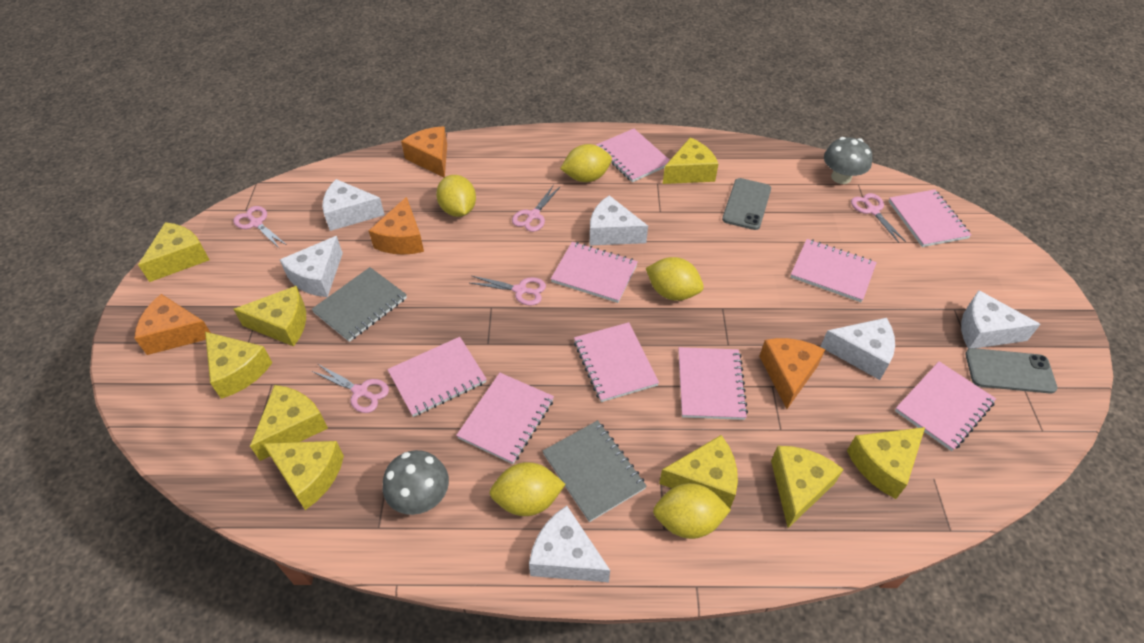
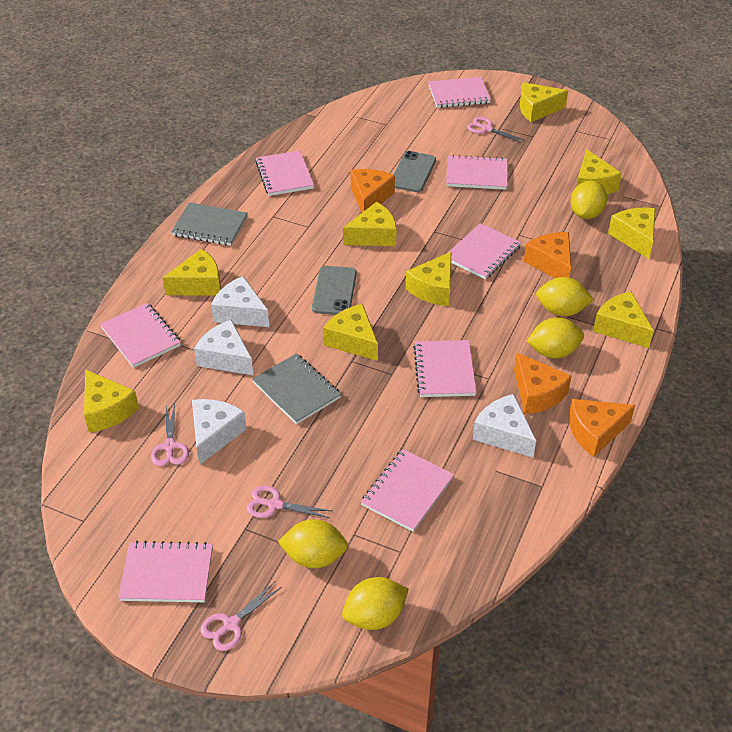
grey mushroom: [383,450,449,515] [824,137,872,184] = 2 -> none = 0
pink notebook: [387,337,487,417] [456,373,554,464] [551,242,638,303] [574,322,659,402] [596,129,670,182] [678,347,748,420] [790,239,877,302] [888,189,971,247] [895,361,996,451] = 9 -> [100,303,181,368] [118,541,213,602] [255,151,314,196] [361,449,454,532] [413,340,477,397] [428,77,491,108] [446,155,507,190] [448,223,521,279] = 8
pink scissors: [233,206,287,249] [311,364,389,413] [470,276,546,306] [512,185,561,232] [851,193,906,243] = 5 -> [151,404,189,466] [200,582,282,651] [247,485,332,518] [467,117,524,143] = 4
white cheese: [280,236,343,297] [322,179,385,231] [529,506,610,582] [589,195,648,246] [820,318,895,380] [961,290,1041,349] = 6 -> [192,399,247,465] [194,320,254,376] [211,276,269,327] [473,394,536,458] = 4

